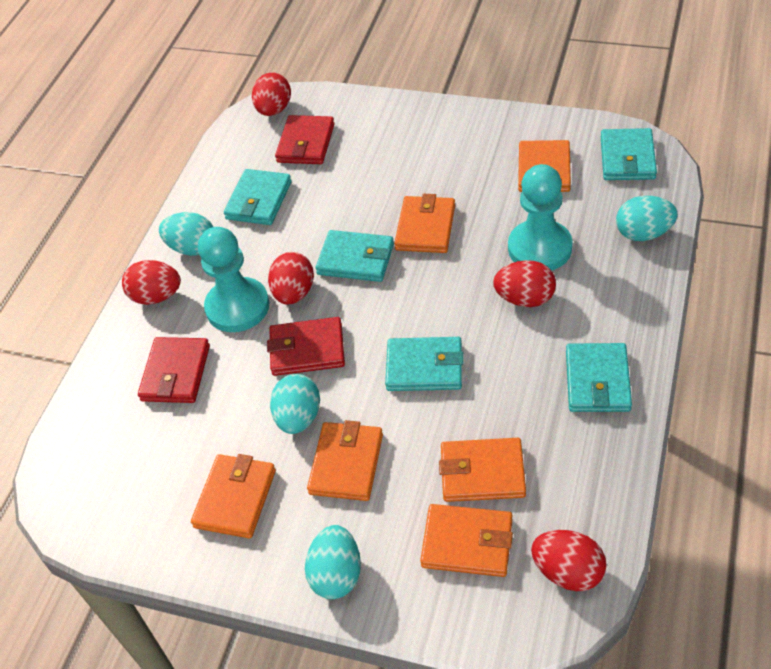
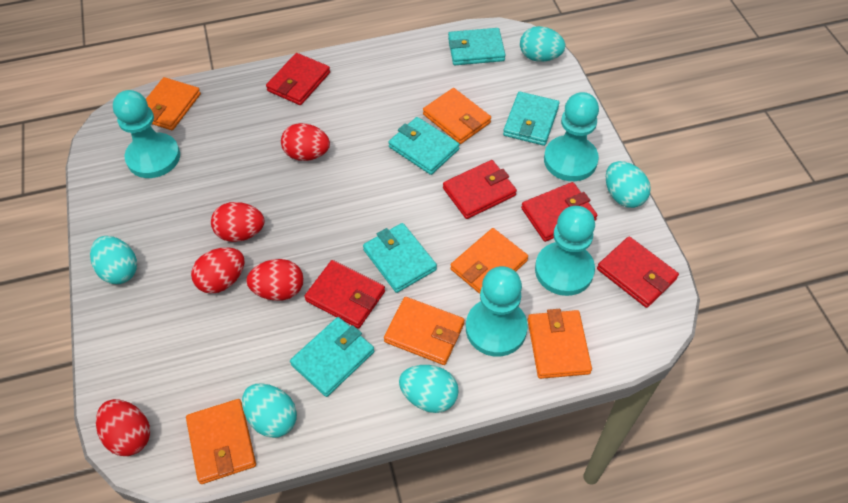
red wallet: [138,337,210,403] [267,317,345,376] [275,115,334,164] = 3 -> [266,53,330,105] [304,260,385,328] [443,160,517,219] [521,182,597,242] [597,236,679,308] = 5
turquoise egg: [159,212,213,256] [270,374,320,434] [305,525,361,599] [616,196,677,241] = 4 -> [90,236,137,284] [242,383,297,438] [399,365,459,413] [520,26,565,62] [606,161,651,208] = 5
turquoise pawn: [198,227,269,332] [508,164,573,271] = 2 -> [113,90,180,178] [466,266,528,357] [535,206,595,296] [544,92,599,181] = 4

